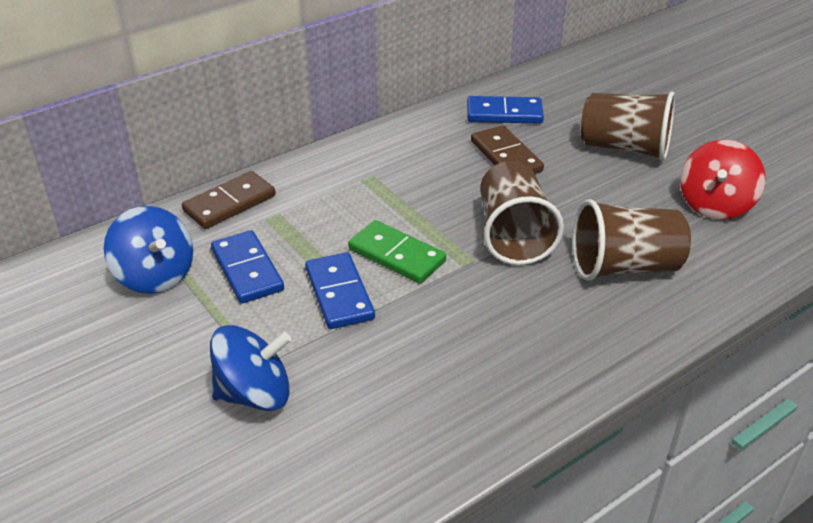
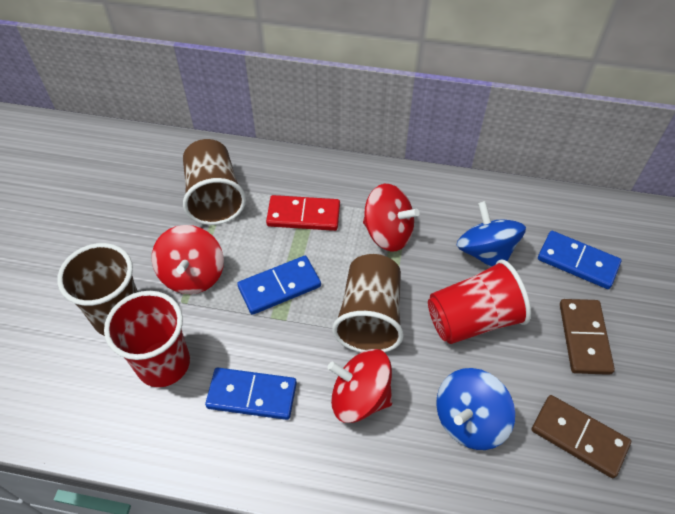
green domino: [348,220,446,284] = 1 -> none = 0
red cup: none = 0 -> [104,291,190,387] [428,260,531,344] = 2
red domino: none = 0 -> [266,195,340,231] = 1
red spinning top: [680,140,766,220] = 1 -> [152,225,224,294] [328,349,392,423] [363,184,419,252] = 3

